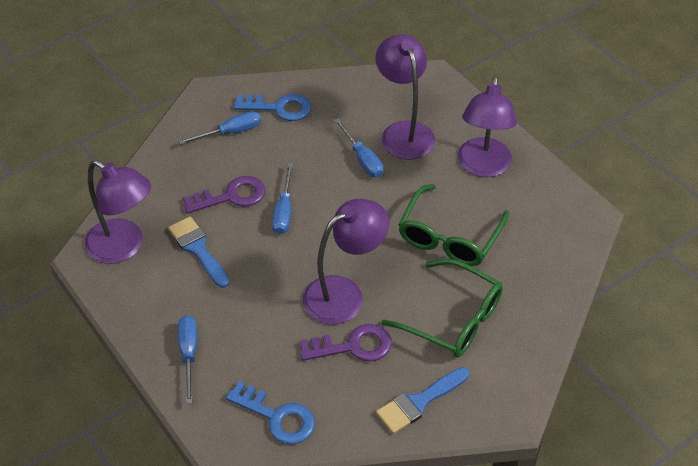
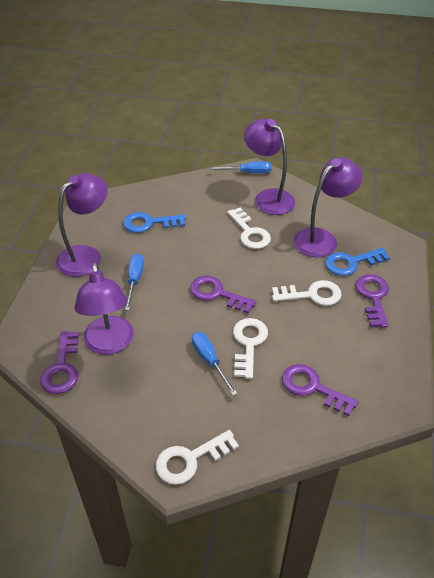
blue brush: [168,217,229,288] [376,367,469,434] = 2 -> none = 0
blue screwdriver: [178,111,261,145] [178,315,197,404] [272,163,293,234] [335,118,384,178] = 4 -> [125,253,144,311] [192,332,237,396] [210,161,272,173] = 3
green glasses: [381,259,503,357] [398,184,509,266] = 2 -> none = 0
purple key: [183,176,265,214] [300,324,392,361] = 2 -> [40,331,79,394] [190,276,257,314] [282,364,358,416] [355,274,389,328] = 4
white key: none = 0 -> [156,430,239,485] [227,207,271,249] [233,318,268,379] [272,280,342,306] = 4

